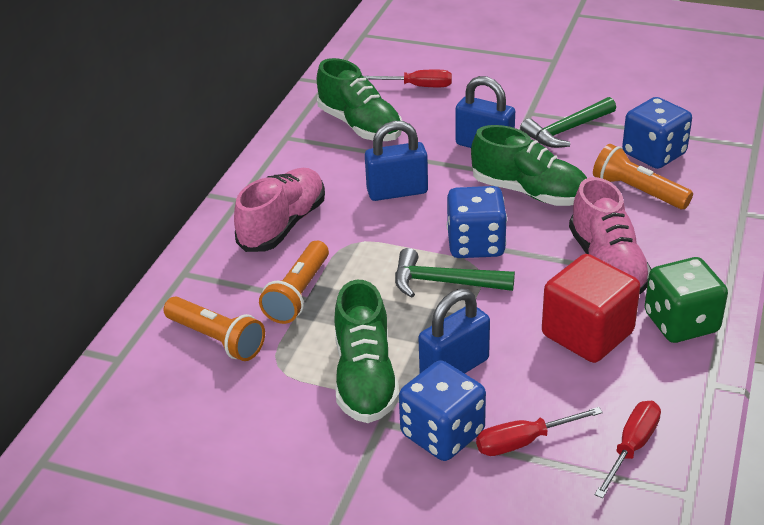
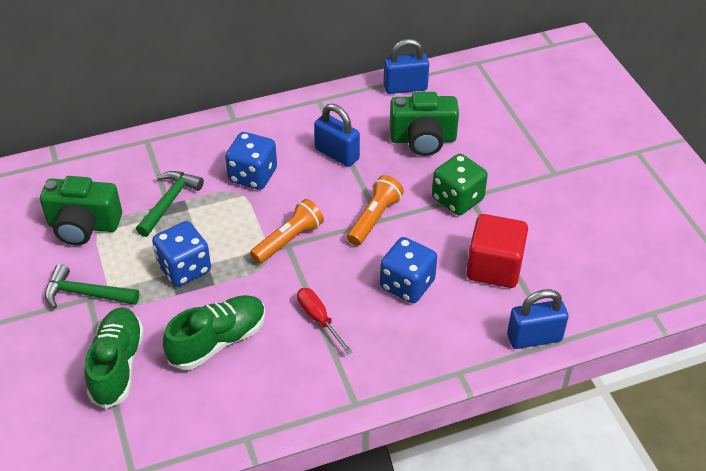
green camera: none = 0 -> [40,176,122,245] [390,92,459,156] = 2
green shoe: [317,58,402,141] [334,280,399,423] [471,125,587,206] = 3 -> [84,307,144,409] [163,295,266,370] = 2
orange flashlight: [163,297,265,361] [259,241,329,324] [593,144,693,209] = 3 -> [250,199,324,264] [347,175,404,246] = 2
pink shoe: [234,168,325,252] [569,177,651,294] = 2 -> none = 0
red screwdriver: [364,70,452,87] [476,407,603,456] [595,401,661,498] = 3 -> [297,288,352,355] = 1

